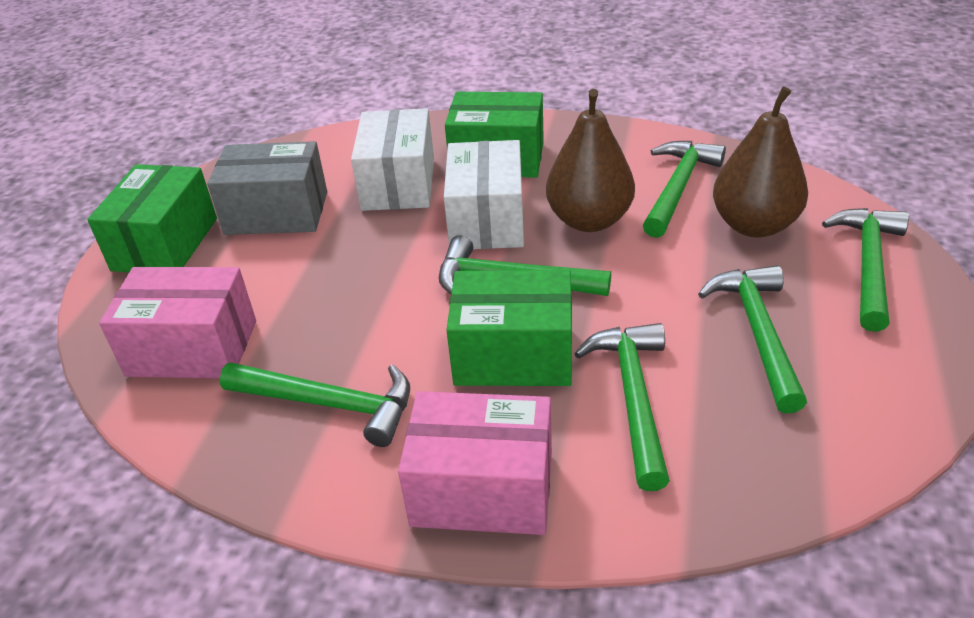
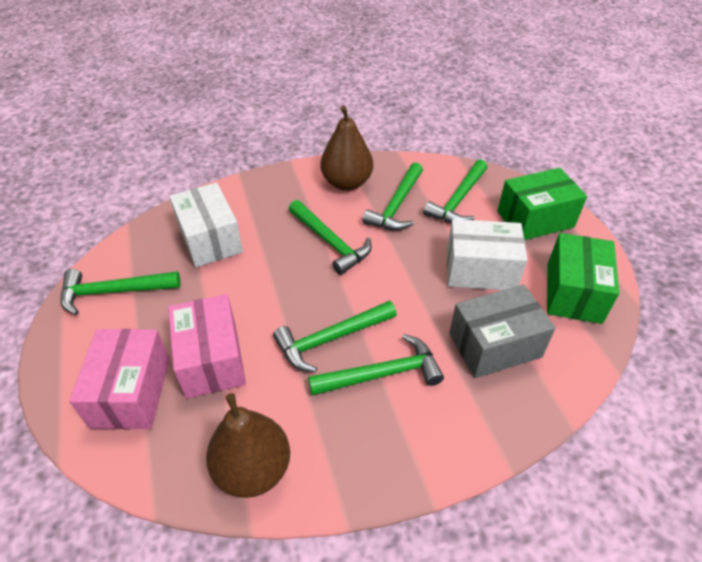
green box: [87,164,217,272] [445,92,544,178] [447,270,572,386] = 3 -> [497,168,587,240] [547,233,619,324] = 2

